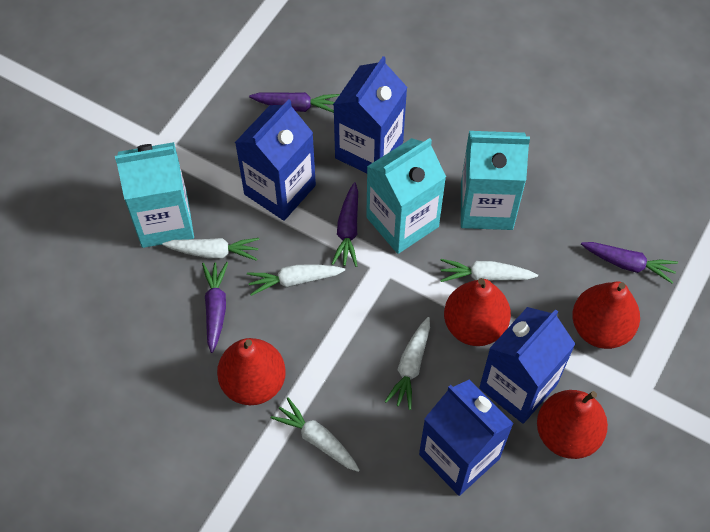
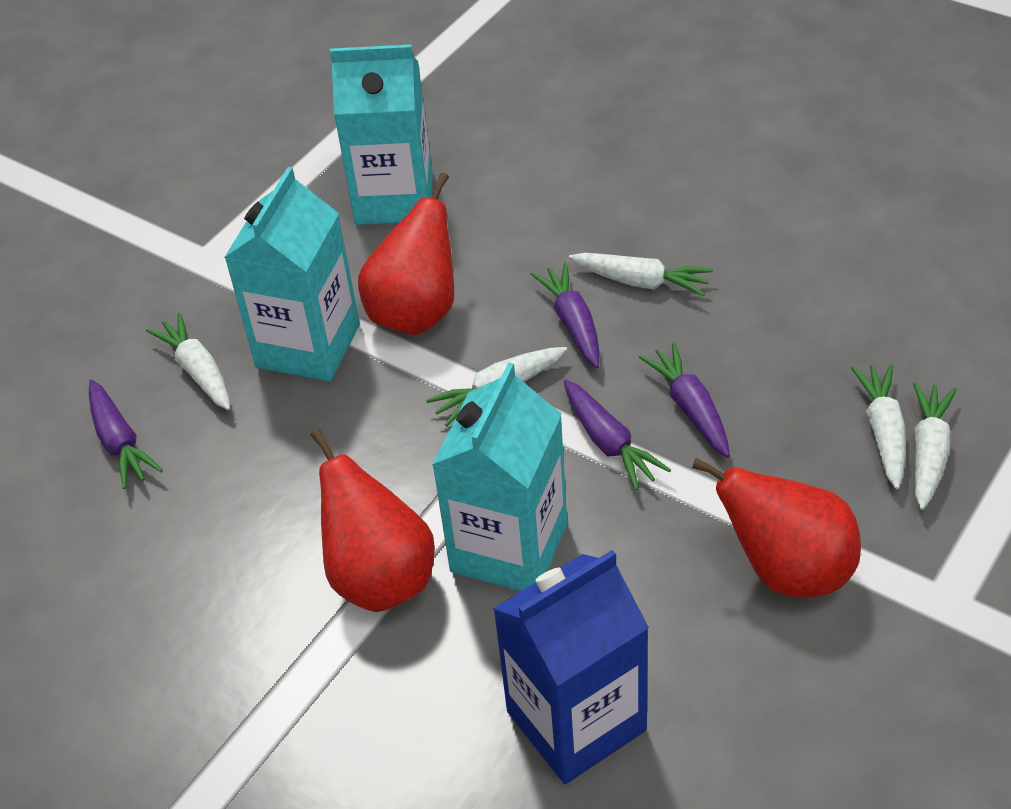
blue carton: [235,99,316,221] [333,56,407,173] [419,380,514,496] [479,307,575,424] = 4 -> [493,550,649,784] = 1
red pear: [217,338,286,405] [444,278,511,346] [537,390,608,459] [572,281,640,349] = 4 -> [311,429,435,612] [358,172,454,335] [692,458,861,598] = 3

